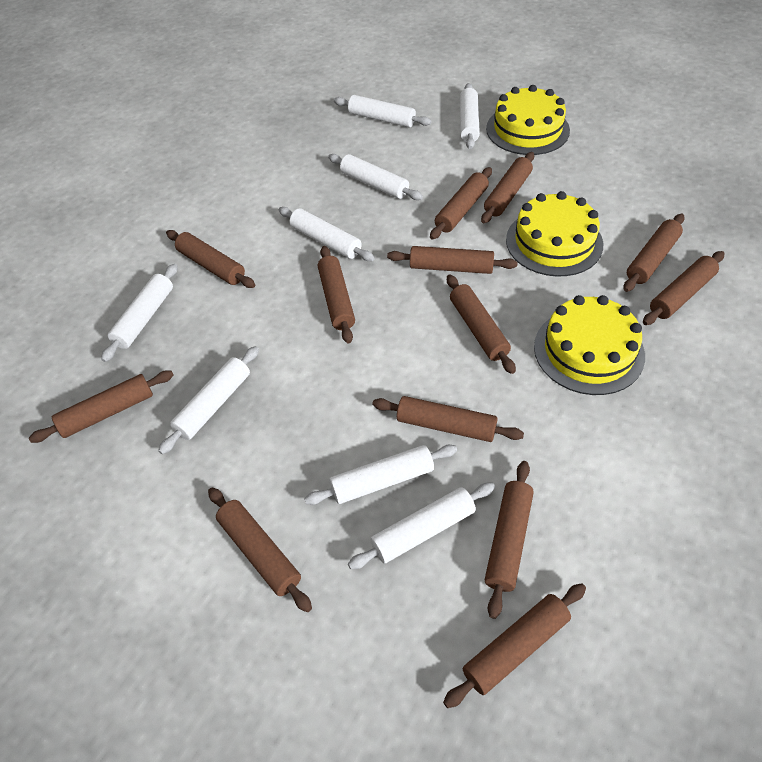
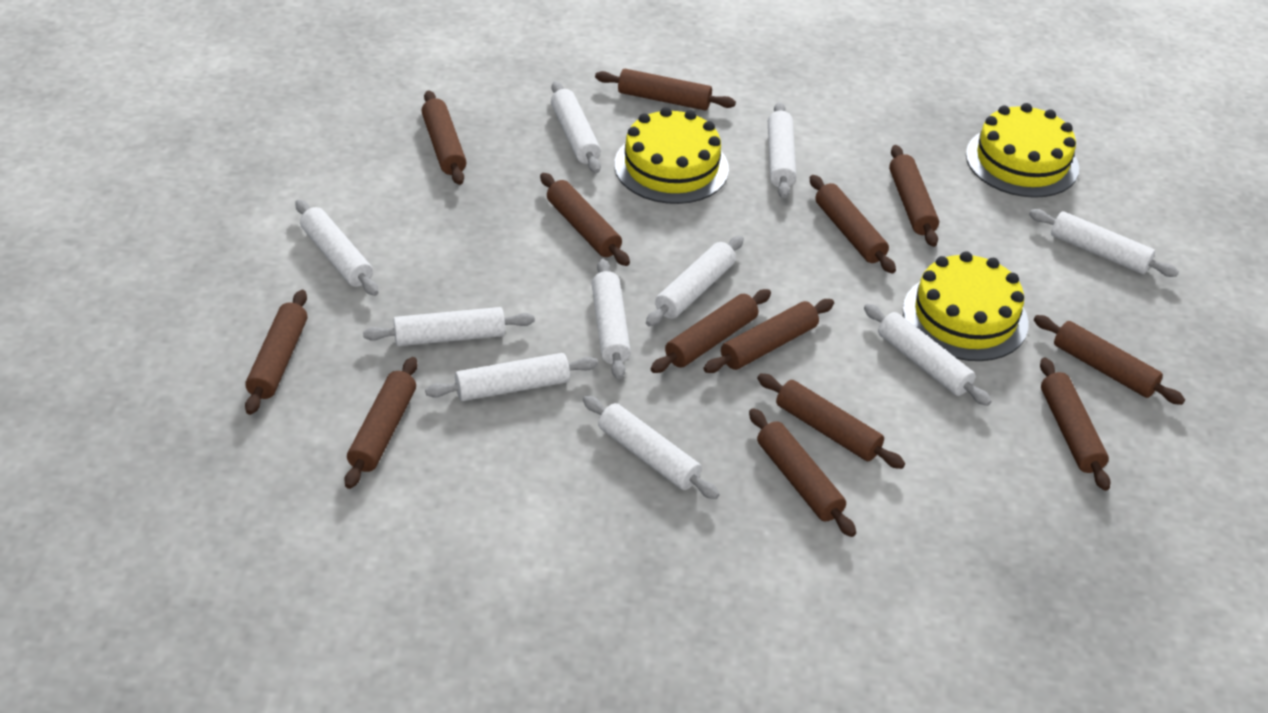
white rolling pin: [101,264,178,362] [158,346,259,454] [279,207,375,261] [304,445,457,505] [328,154,423,200] [334,95,431,128] [348,483,495,569] [460,83,480,149] = 8 -> [295,200,378,296] [363,307,535,346] [425,353,598,401] [551,81,601,173] [583,396,719,499] [592,259,631,380] [646,236,744,326] [768,102,796,198] [864,304,992,406] [1029,209,1179,277] = 10

